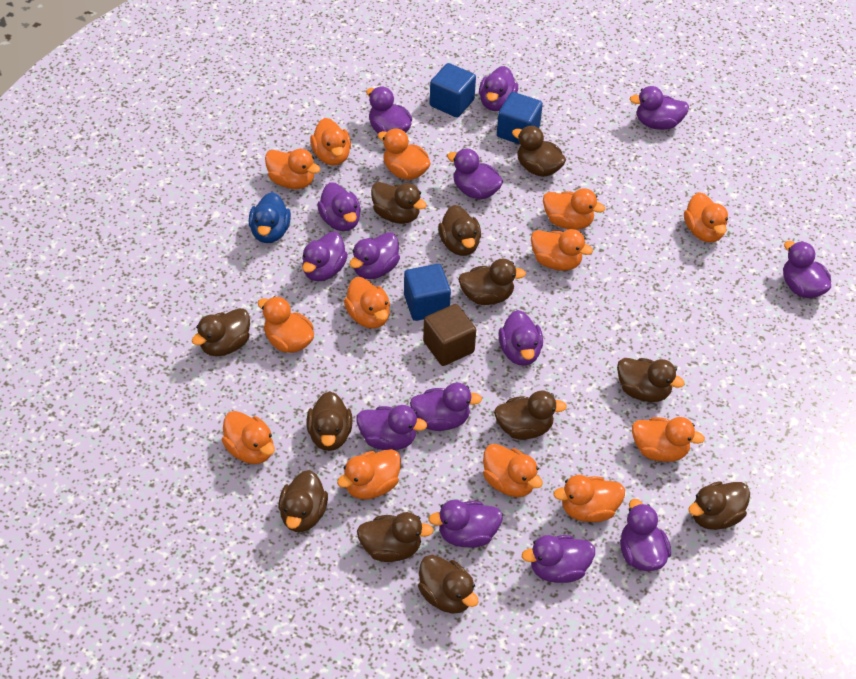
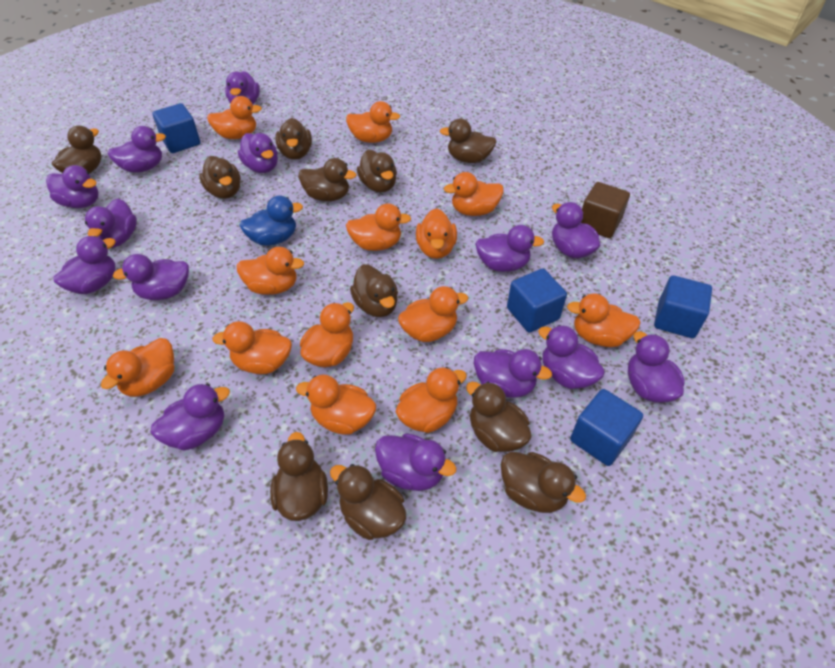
blue cube: [404,264,451,321] [430,63,476,117] [497,92,543,144] = 3 -> [152,103,200,153] [507,268,567,333] [570,389,643,466] [654,275,712,338] = 4
brown duck: [192,308,250,356] [279,470,328,532] [306,391,353,451] [357,512,434,562] [371,182,427,224] [418,555,478,614] [438,205,481,256] [458,258,526,305] [494,390,567,440] [512,126,566,177] [617,358,685,402] [688,481,750,530] = 12 -> [52,126,102,174] [199,156,241,199] [270,432,328,521] [275,118,312,160] [298,158,356,201] [330,464,406,540] [350,264,398,317] [357,150,397,193] [440,119,497,163] [466,382,532,452] [501,452,586,513] = 11

